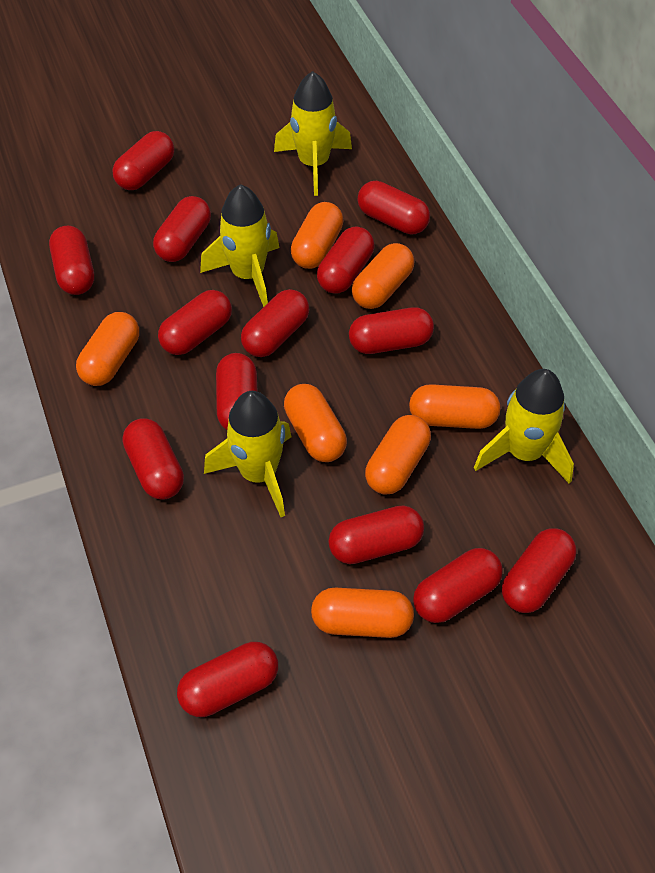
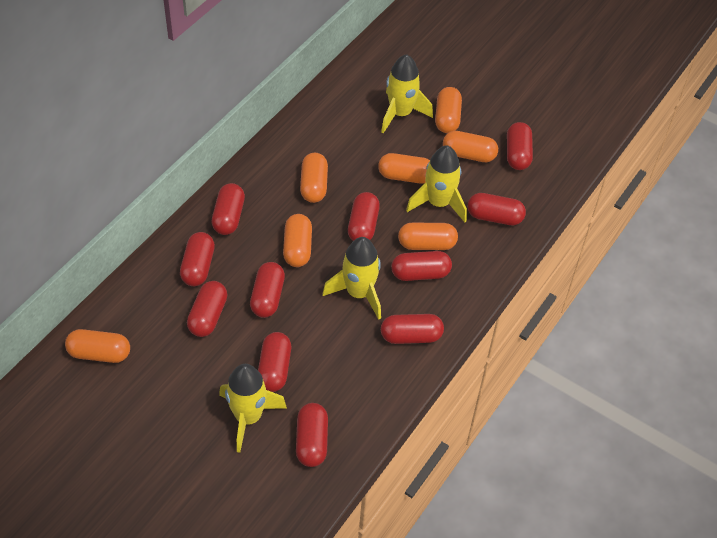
red capsule: [49,226,94,295] [113,131,174,190] [123,418,184,500] [153,196,211,262] [158,290,232,355] [177,642,278,717] [216,353,258,430] [241,289,309,357] [317,227,374,293] [328,505,424,564] [349,307,434,354] [357,181,430,235] [413,548,503,623] [502,528,576,613] = 14 -> [180,232,215,286] [187,281,227,337] [211,183,245,235] [250,262,285,318] [258,332,291,392] [296,403,328,467] [348,192,380,241] [381,314,444,344] [391,251,452,281] [468,193,526,225] [507,122,533,170] = 11

